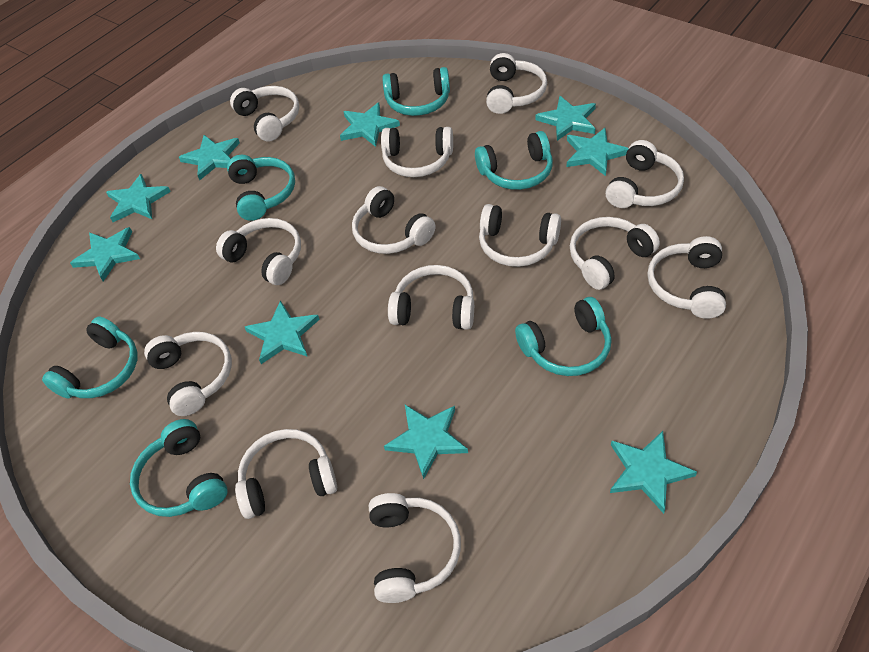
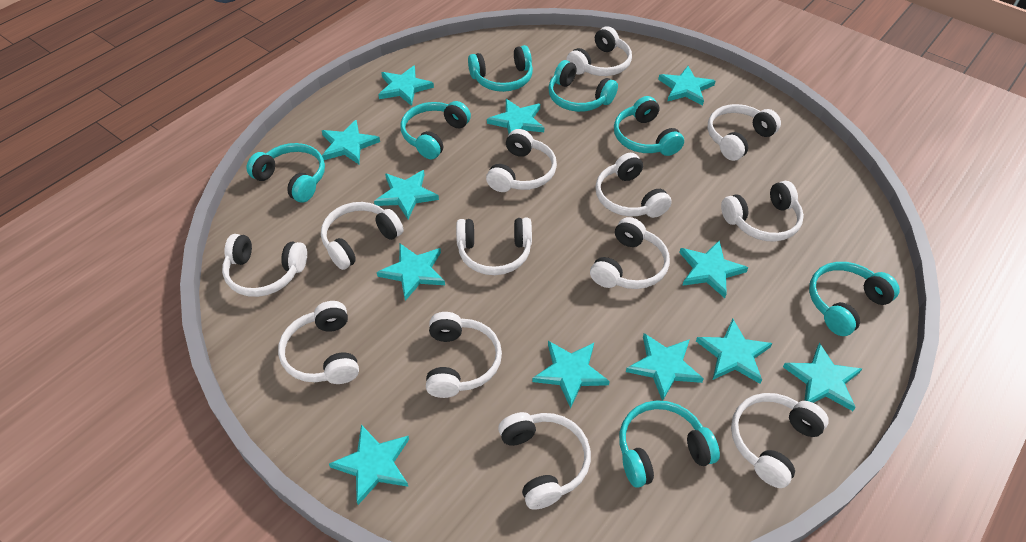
turquoise headphones: [42,316,138,398] [130,419,228,517] [227,155,295,221] [382,67,450,116] [475,131,553,190] [515,297,612,376] = 6 -> [247,143,325,203] [400,101,471,159] [468,45,533,92] [548,60,618,112] [614,96,684,156] [619,400,720,488] [809,262,900,336] = 7
turquoise star: [70,227,140,281] [106,174,171,222] [179,135,240,180] [245,300,320,364] [340,102,400,147] [384,405,468,479] [535,96,596,141] [566,128,629,176] [610,431,697,514] = 9 -> [322,120,380,164] [329,425,409,505] [374,170,439,219] [377,244,445,301] [378,65,434,106] [487,99,544,134] [532,341,610,408] [626,333,704,401] [658,66,715,105] [679,240,748,298] [696,319,772,384] [783,343,862,411] = 12

